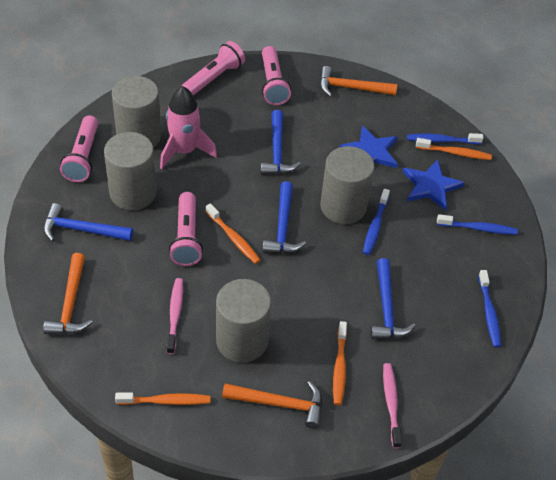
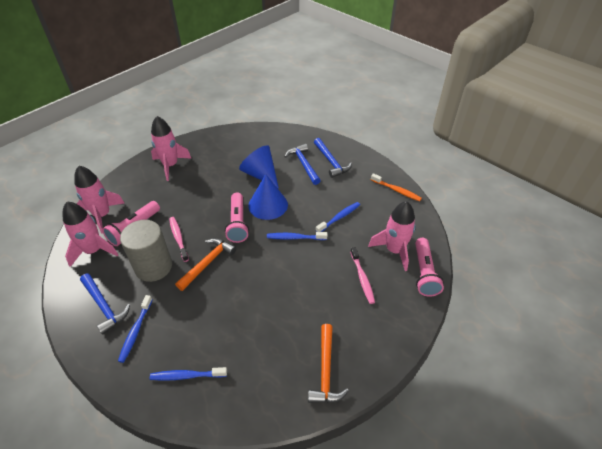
blue cone: none = 0 -> [239,145,279,189] [248,174,288,220] = 2
blue hammer: [43,203,133,242] [260,110,301,175] [262,181,306,253] [370,258,416,339] = 4 -> [80,273,130,335] [284,144,321,185] [314,138,352,178] = 3
blue star: [339,125,398,168] [402,160,465,211] = 2 -> none = 0
grey cylinder: [104,132,157,210] [112,76,162,148] [216,279,271,363] [320,146,375,224] = 4 -> [120,220,172,282] = 1
orange hammer: [43,253,92,334] [222,381,322,429] [320,66,397,97] = 3 -> [175,238,236,291] [308,324,349,403] = 2
orange toothbrush: [115,392,211,405] [205,203,261,264] [333,321,347,405] [416,138,492,160] = 4 -> [371,173,422,201] = 1
pink flashlight: [60,115,98,182] [169,192,203,266] [181,41,245,96] [262,46,291,105] = 4 -> [102,201,160,246] [225,193,249,243] [415,238,444,297] = 3
pink rocket: [160,86,217,169] = 1 -> [63,201,118,267] [74,166,125,234] [151,116,192,181] [368,201,416,271] = 4

